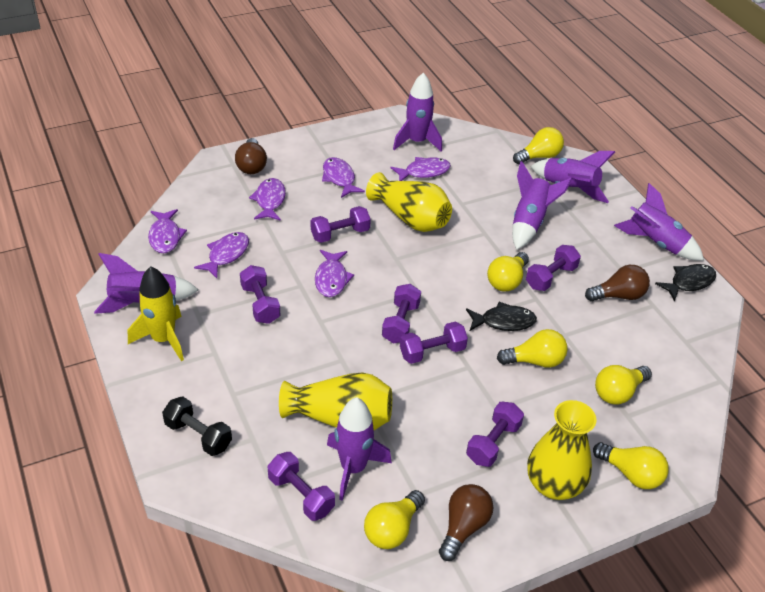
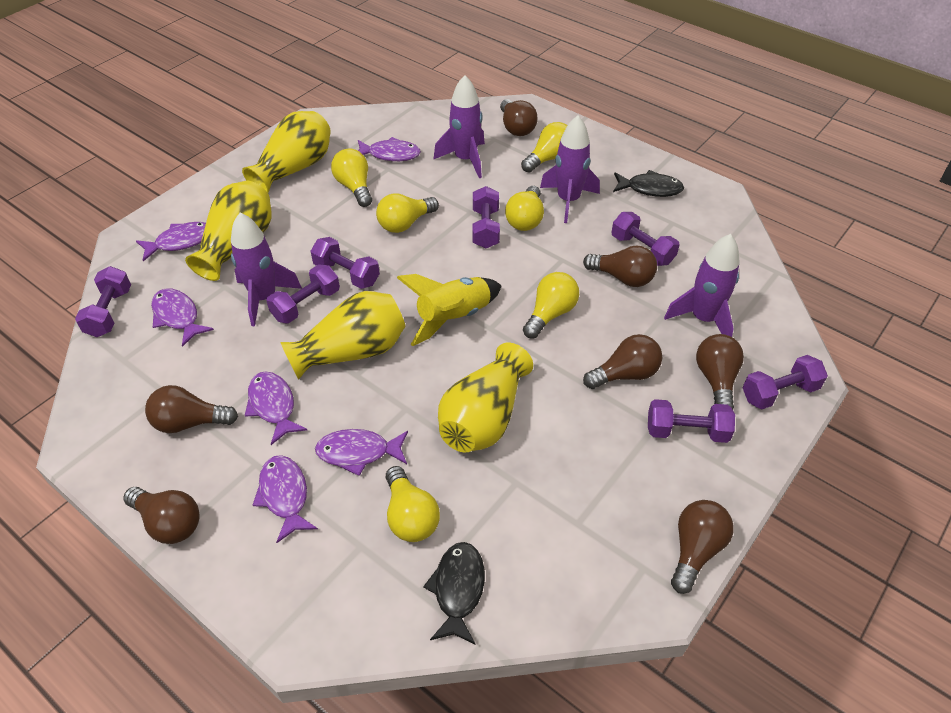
black dumbbell: [162,397,232,456] = 1 -> none = 0
brown light bulb: [235,138,267,174] [439,484,494,561] [585,265,650,302] = 3 -> [123,487,199,544] [145,385,238,433] [500,99,538,136] [583,245,657,287] [583,334,662,389] [671,500,734,594] [696,334,744,409] = 7
purple rocket: [94,253,198,314] [327,398,392,501] [393,73,442,152] [512,161,572,250] [531,151,615,203] [614,183,704,261] = 6 -> [231,213,302,326] [433,75,485,178] [540,115,600,223] [664,234,740,337] = 4
yellow vase: [279,372,392,430] [366,172,452,232] [527,400,597,500] = 3 -> [185,181,272,281] [242,111,331,193] [280,291,405,380] [438,343,533,453] = 4

